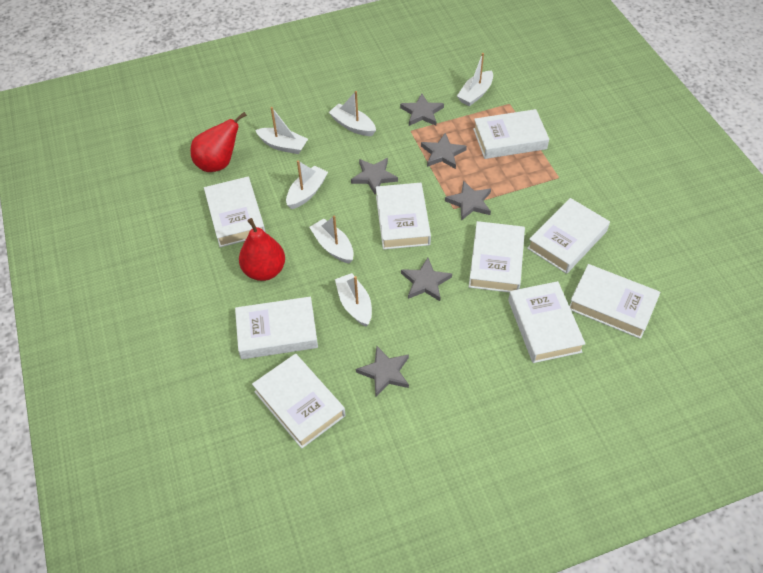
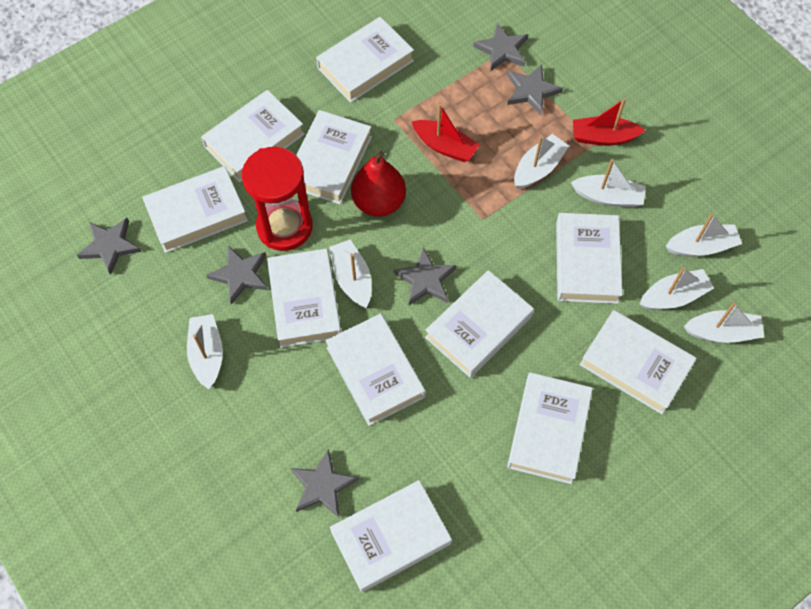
red boat: none = 0 -> [412,104,479,162] [573,98,645,146] = 2
red hourglass: none = 0 -> [242,147,313,251] = 1
red pear: [190,112,247,172] [239,218,285,281] = 2 -> [351,151,406,217] = 1
white boat: [255,107,308,154] [286,160,328,209] [309,215,354,264] [329,91,376,136] [335,273,372,326] [457,53,493,106] = 6 -> [187,314,223,389] [329,240,372,308] [514,134,569,189] [571,159,646,207] [639,267,714,310] [666,214,742,257] [684,302,764,343] = 7
white book: [204,177,266,247] [235,297,318,359] [252,354,346,449] [376,183,431,250] [469,221,525,293] [473,109,549,159] [508,281,586,363] [527,198,610,274] [569,264,661,339] = 9 -> [142,166,248,253] [201,90,305,182] [267,248,341,348] [296,110,372,204] [316,17,414,103] [325,313,425,426] [330,480,452,592] [425,270,534,378] [507,372,593,484] [556,213,623,304] [580,310,697,414] = 11

